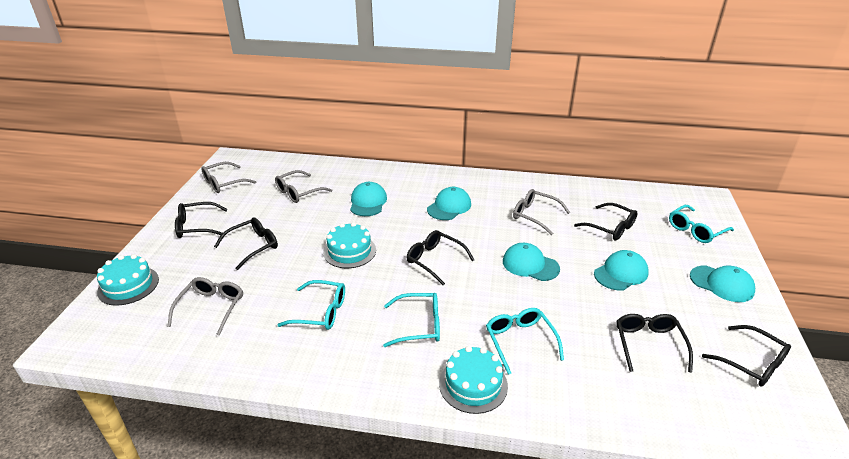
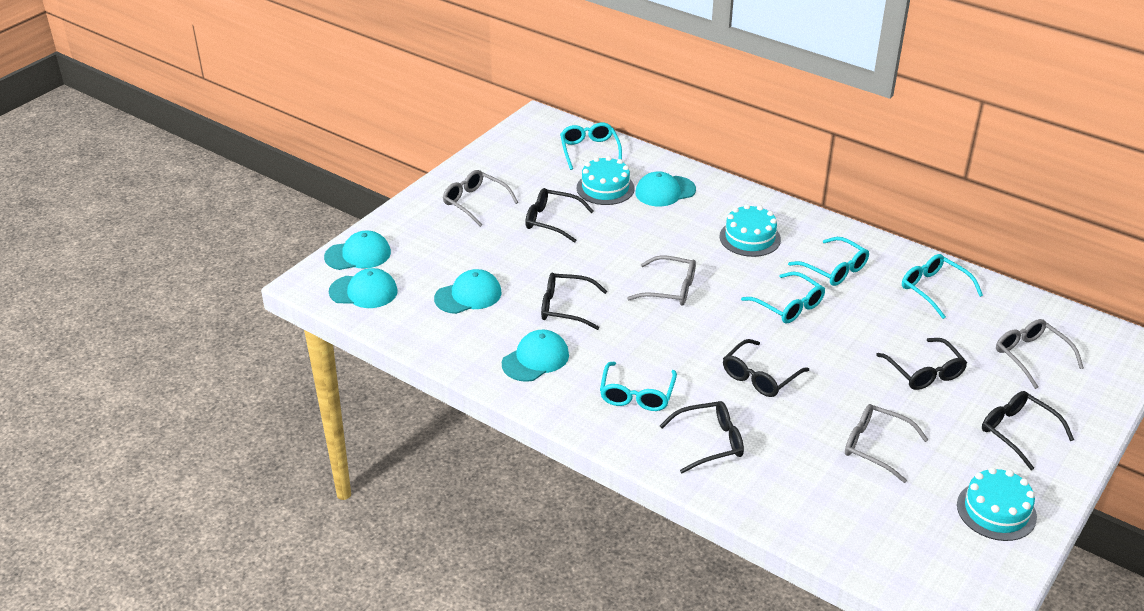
turquoise glasses: [278,280,345,330] [383,293,440,347] [486,308,564,375] [669,205,734,243] = 4 -> [560,123,622,170] [600,362,677,411] [741,272,825,323] [788,237,869,286] [902,254,983,319] = 5

